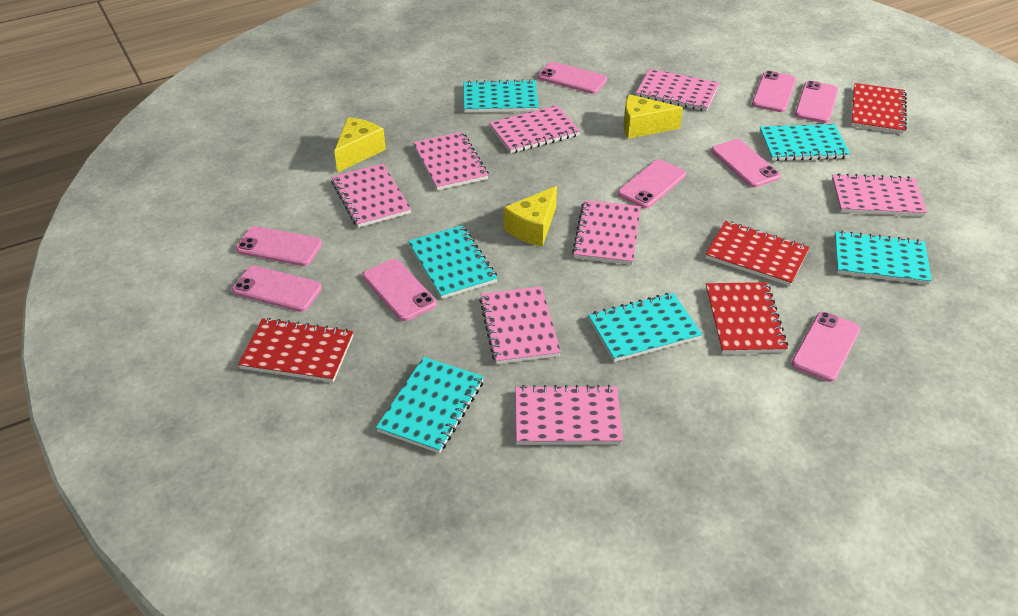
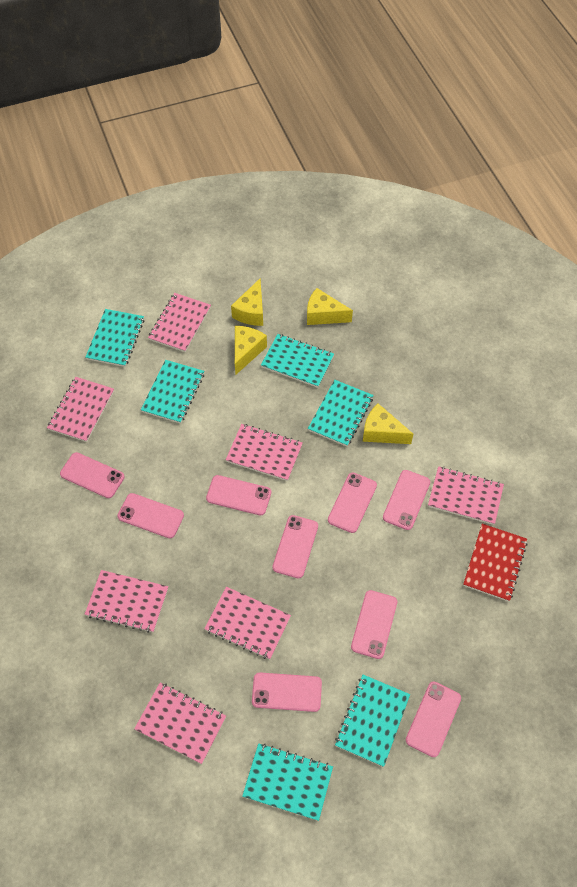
pink notebook: [331,164,411,228] [413,132,489,190] [479,286,561,364] [489,105,580,153] [515,385,623,445] [572,200,641,265] [636,69,719,111] [832,173,927,216] = 8 -> [47,377,114,442] [85,570,168,633] [134,683,226,764] [148,293,211,352] [204,587,291,659] [226,424,302,481] [428,466,504,525] = 7
red notebook: [238,318,353,382] [705,221,809,286] [706,282,788,354] [851,83,907,134] = 4 -> [463,524,528,602] = 1
yellow cheese: [334,117,386,173] [504,186,557,247] [624,94,683,139] = 3 -> [231,279,263,326] [235,326,267,374] [307,288,353,325] [363,404,413,444] = 4

